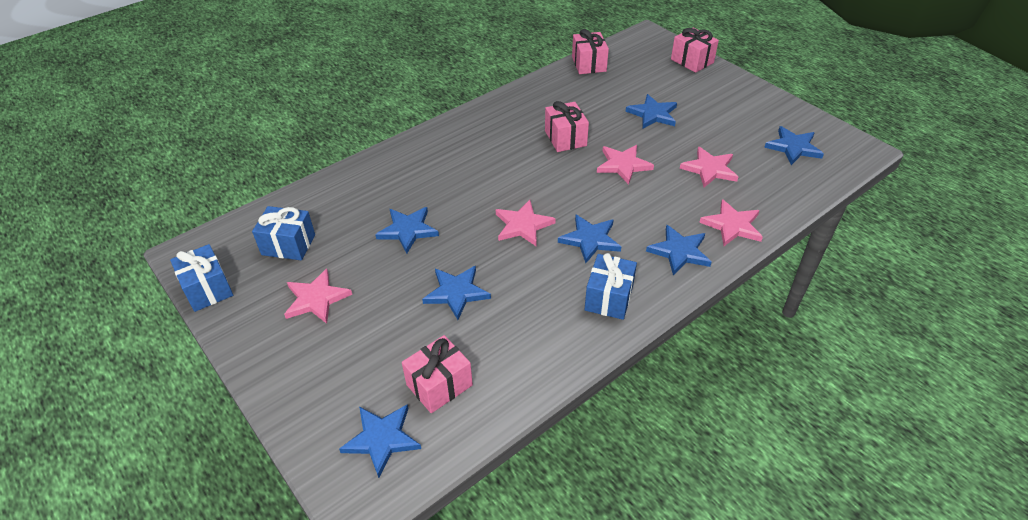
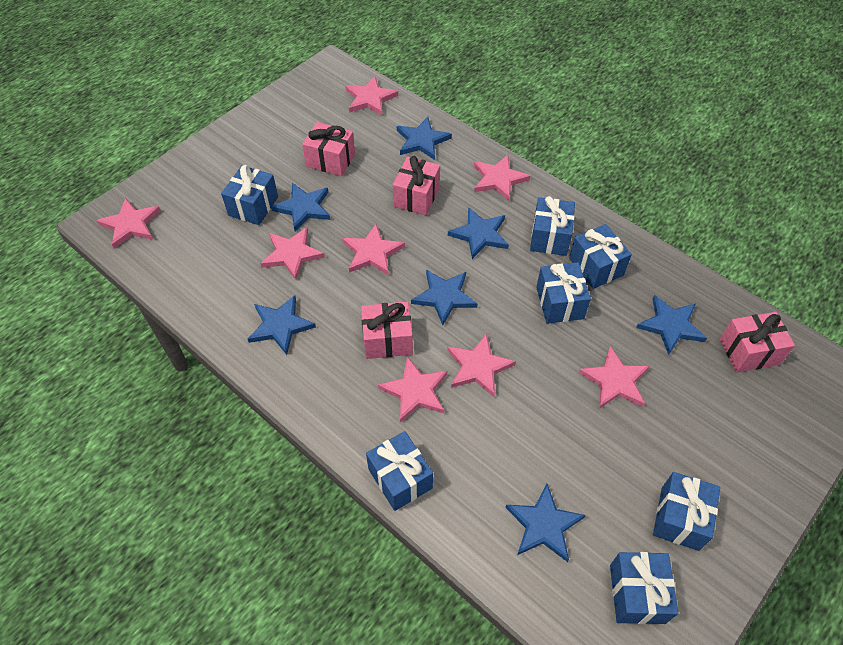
blue gift: [170,244,233,312] [252,206,315,260] [584,253,637,320] = 3 -> [221,165,278,225] [366,431,433,511] [530,196,575,256] [536,262,591,324] [569,224,632,289] [610,552,678,624] [653,472,720,551] = 7
pink star: [284,268,352,324] [496,200,556,247] [597,145,654,185] [680,147,738,187] [699,199,763,246] = 5 -> [96,198,161,248] [260,227,325,280] [342,224,405,275] [345,76,398,116] [378,356,447,423] [447,333,516,397] [474,155,530,201] [578,346,650,409] = 8

